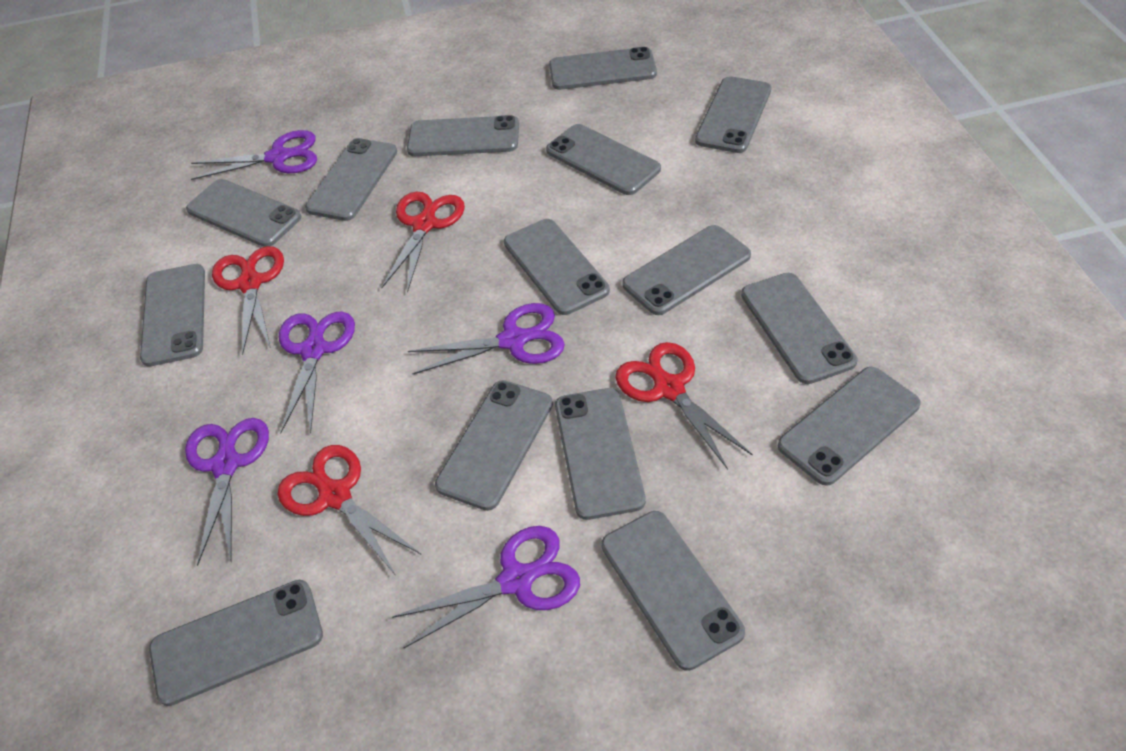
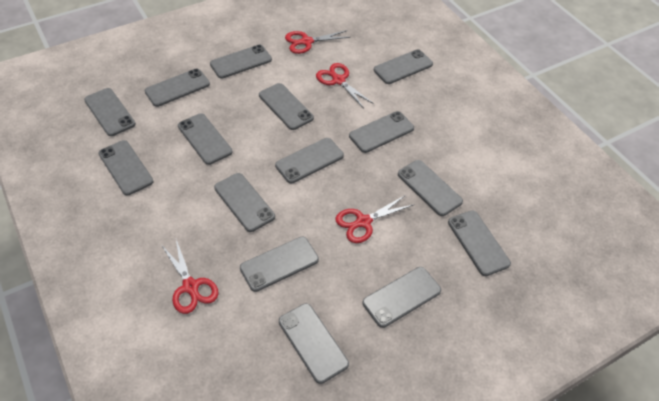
purple scissors: [185,418,269,566] [191,130,317,180] [279,312,355,433] [392,526,580,648] [408,303,565,374] = 5 -> none = 0

